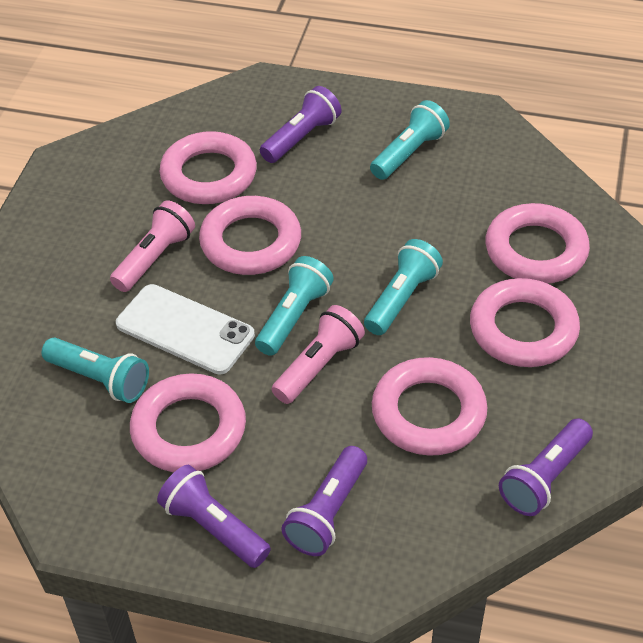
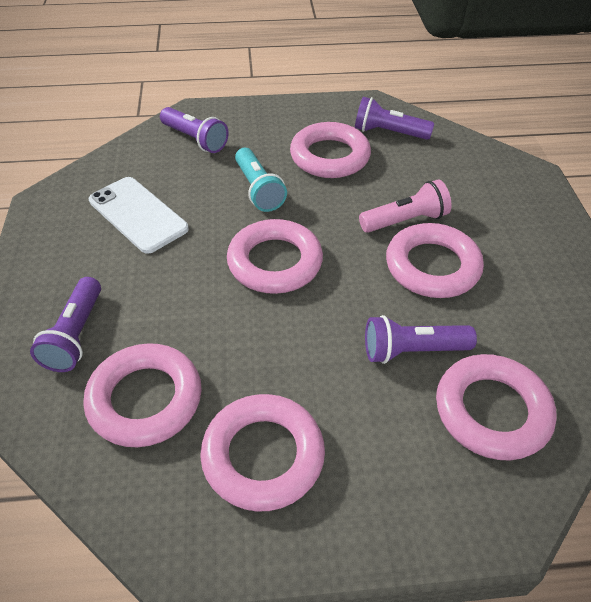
pink flashlight: [110,200,195,292] [272,305,365,404] = 2 -> [359,179,452,233] = 1
turquoise flashlight: [42,338,149,403] [255,256,334,356] [364,239,443,335] [370,100,450,180] = 4 -> [235,148,287,212] = 1

